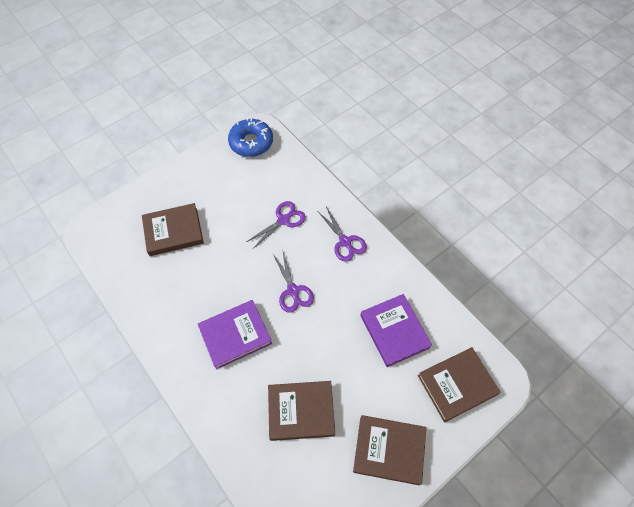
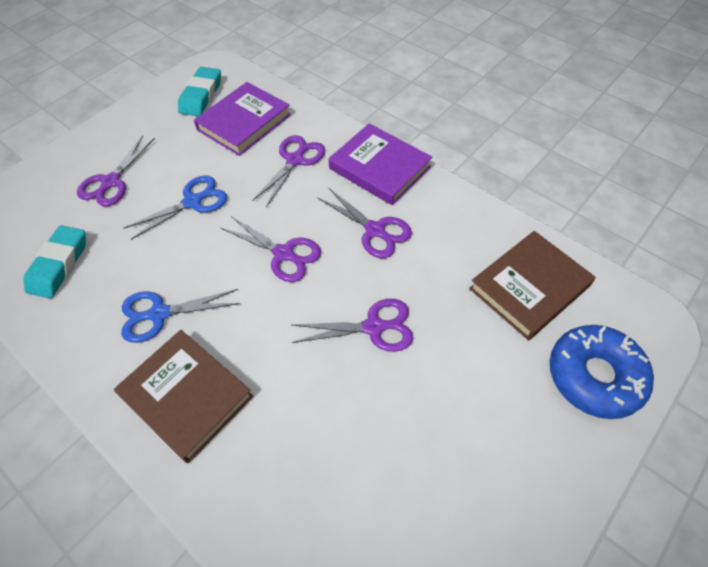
blue scissors: none = 0 -> [122,289,240,343] [124,175,227,240] = 2
brown book: [142,203,204,256] [268,381,335,441] [353,415,426,485] [418,347,500,422] = 4 -> [114,330,254,463] [469,231,595,340] = 2
purple scissors: [246,201,306,250] [273,249,314,313] [318,207,367,262] = 3 -> [77,135,155,206] [221,216,321,282] [252,135,325,207] [292,299,413,352] [317,188,412,258] = 5
turquoise eraser: none = 0 -> [23,225,86,298] [178,67,221,116] = 2

